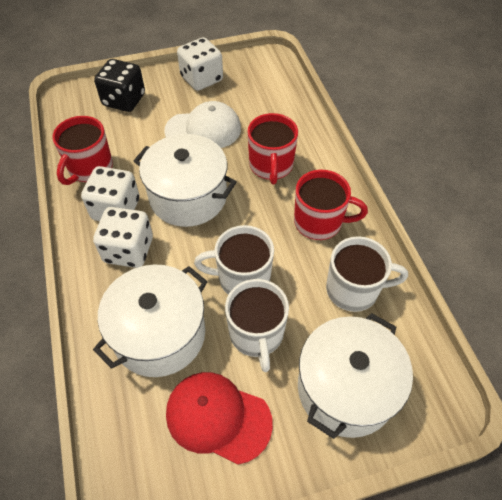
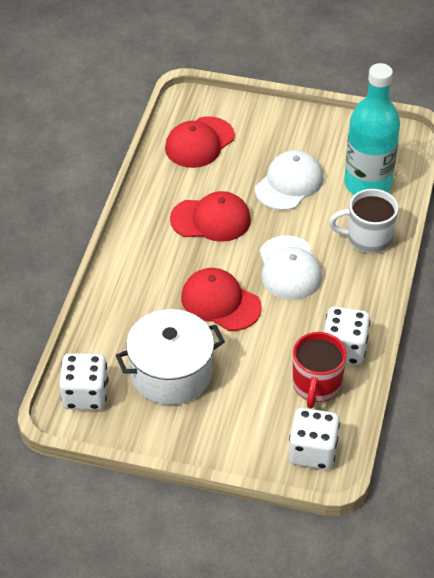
black dice: [94,59,145,112] = 1 -> none = 0
red cap: [166,372,273,465] = 1 -> [165,116,235,168] [170,191,251,242] [181,268,262,331] = 3
red mug: [52,116,113,185] [247,113,298,184] [294,170,368,240] = 3 -> [293,332,347,409] = 1
turquoise bottle: none = 0 -> [344,63,400,195] = 1
white cap: [164,101,241,148] = 1 -> [255,150,324,210] [260,235,322,300] = 2
white mug: [194,225,274,295] [225,279,289,372] [326,236,408,312] = 3 -> [329,189,399,254] = 1
white pot: [93,265,208,377] [134,134,237,227] [298,313,413,439] = 3 -> [116,309,225,405] = 1

